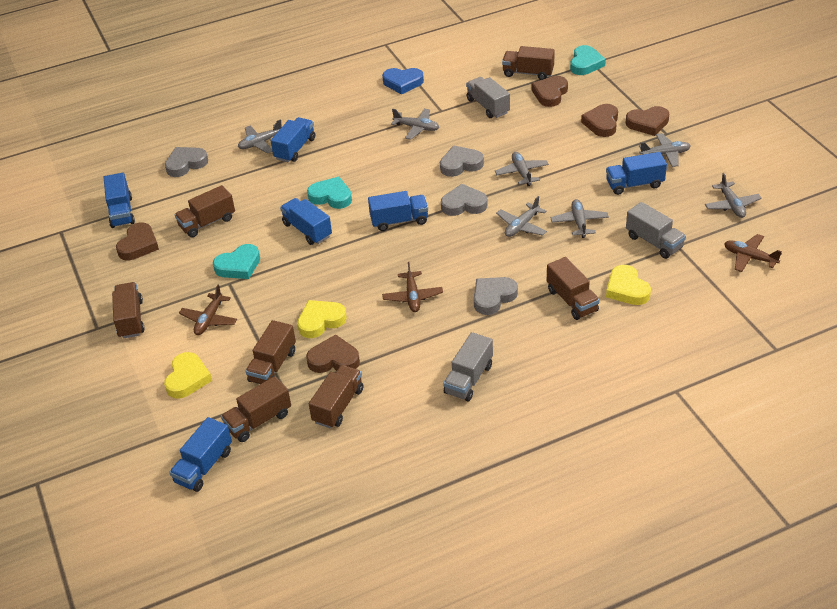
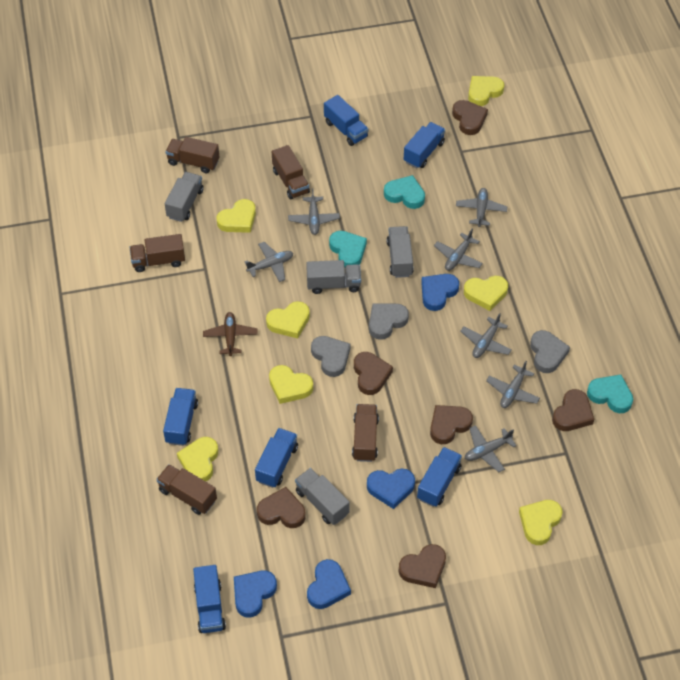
blue heart: [382,68,424,95] = 1 -> [234,570,277,618] [307,559,351,609] [367,469,415,509] [421,274,459,311] = 4
brown heart: [116,222,159,260] [306,334,360,373] [532,76,568,107] [581,104,618,137] [626,106,669,136] = 5 -> [257,487,306,528] [354,352,393,395] [398,544,446,588] [430,405,473,444] [452,100,488,135] [552,389,594,431] = 6
brown plane: [179,285,237,335] [382,262,443,312] [724,234,782,272] = 3 -> [203,312,258,356] = 1
brown truck: [112,282,145,339] [175,185,235,238] [221,376,291,442] [245,320,296,384] [309,365,363,428] [502,46,555,80] [547,257,600,320] = 7 -> [130,234,185,272] [156,464,217,515] [165,137,219,173] [272,145,310,200] [352,404,379,462] = 5
grey heart: [165,147,208,177] [440,146,484,177] [441,184,487,216] [474,277,518,315] = 4 -> [311,336,350,377] [369,303,409,340] [530,330,570,373] = 3
grey truck: [443,332,493,401] [466,77,510,118] [626,202,686,259] = 3 -> [165,172,204,222] [295,468,350,525] [306,260,361,294] [387,226,414,278] = 4
yellow heart: [164,352,212,399] [297,300,347,338] [606,265,651,305] = 3 -> [177,437,218,481] [217,199,256,233] [266,301,310,338] [269,365,313,404] [464,276,508,311] [468,76,504,106] [519,500,563,545] = 7

